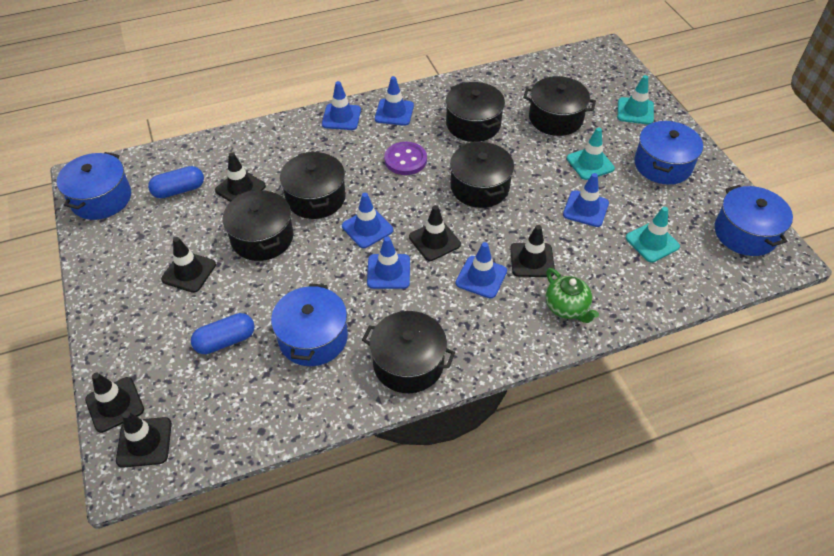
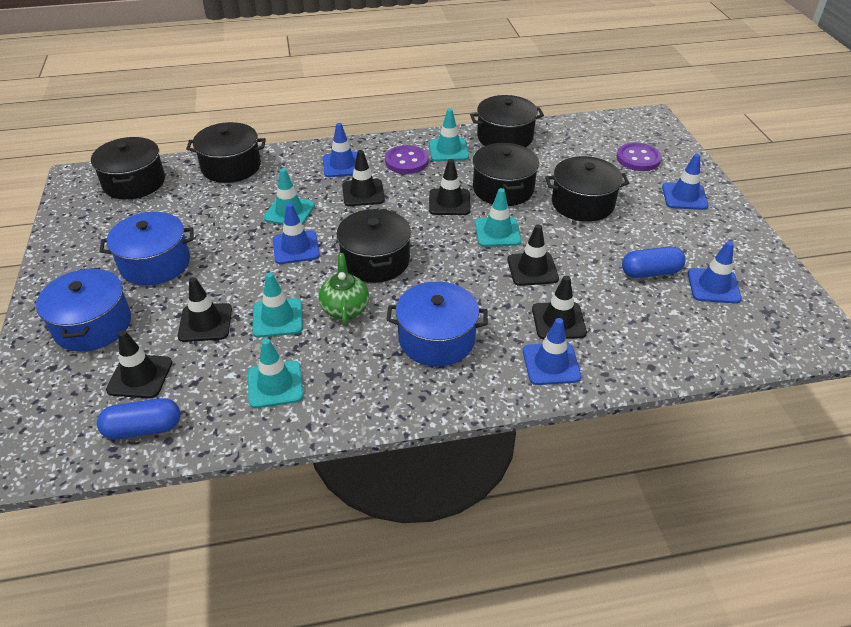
blue pot: [57,152,131,220] [271,283,348,366] [634,121,703,185] [715,185,793,256] = 4 -> [36,268,131,352] [99,212,194,286] [387,282,488,367] = 3
blue traffic cone: [322,81,361,130] [342,193,393,248] [367,236,410,289] [375,76,414,126] [456,242,507,299] [563,173,609,227] = 6 -> [273,203,320,264] [323,123,357,177] [523,318,582,385] [662,154,709,210] [688,241,742,304] = 5
purple button: [384,142,427,175] = 1 -> [385,145,429,174] [616,143,662,171] = 2
turquoise traffic cone: [567,127,615,180] [617,75,654,125] [626,207,680,263] = 3 -> [248,338,303,408] [252,272,303,338] [263,168,315,225] [429,109,469,162] [475,188,522,247] = 5

